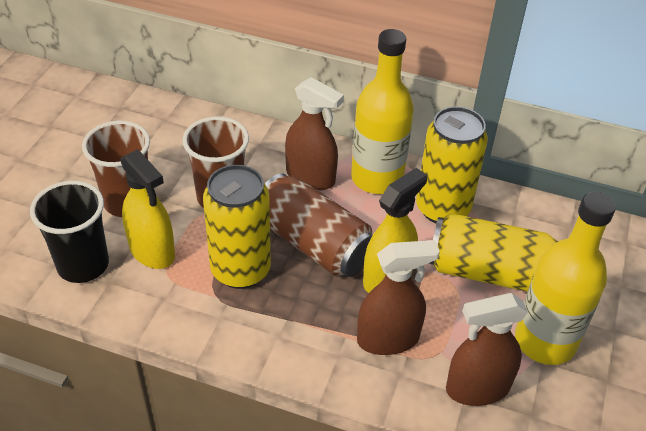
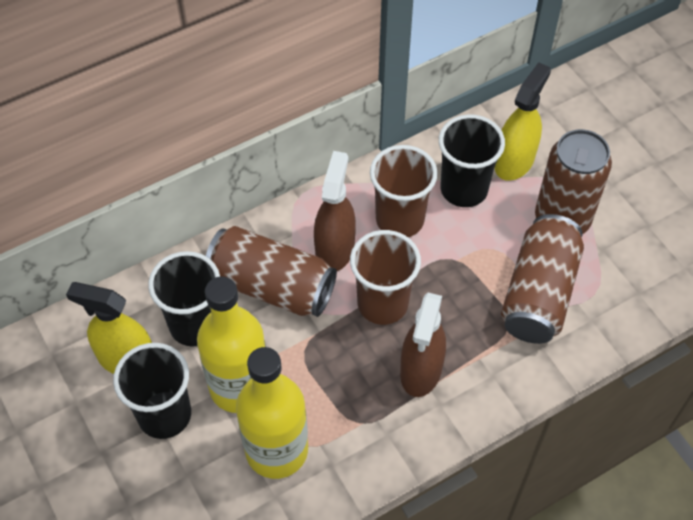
black cup: [30,181,109,283] = 1 -> [113,343,191,439] [148,251,220,347] [439,114,505,207] = 3
brown can: [265,173,372,277] = 1 -> [206,226,337,317] [501,214,584,344] [535,129,612,234] = 3
brown spray bottle: [285,77,344,190] [357,240,440,355] [446,293,528,406] = 3 -> [314,151,356,271] [400,293,446,397] = 2
yellow can: [203,165,271,289] [416,106,488,223] [429,213,558,292] = 3 -> none = 0

